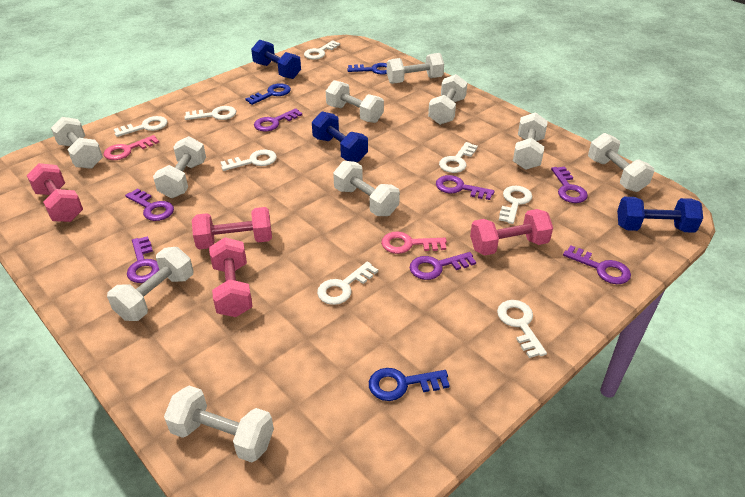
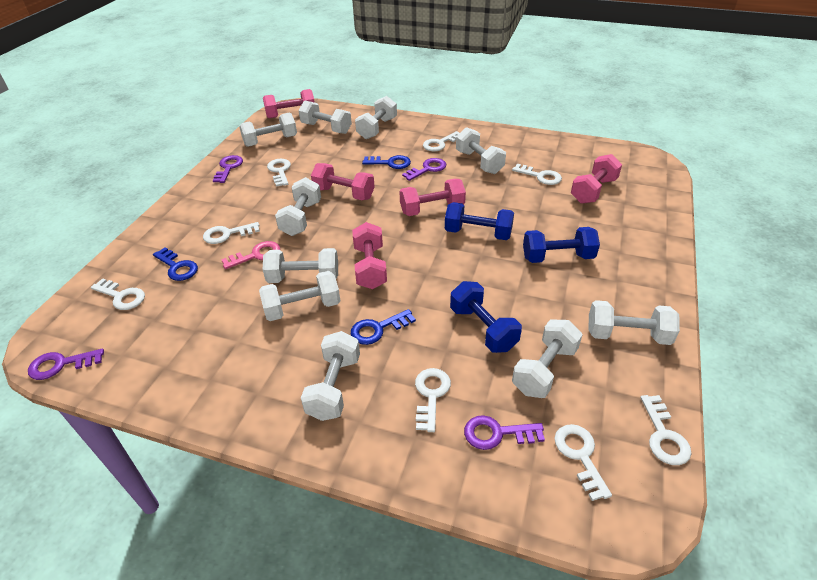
pink dumbbell: [27,163,83,222] [192,207,272,249] [209,237,253,317] [470,209,553,256] = 4 -> [263,89,315,119] [311,163,375,200] [352,222,387,289] [399,179,466,216] [571,154,622,204] = 5
pink key: [104,135,159,160] [381,232,447,254] = 2 -> [221,241,280,269] = 1
purple key: [125,188,174,221] [127,236,159,283] [254,108,302,131] [410,252,476,280] [436,175,495,200] [551,166,588,203] [563,245,631,284] = 7 -> [28,348,104,380] [213,155,243,183] [402,158,446,181] [464,415,545,450] = 4

